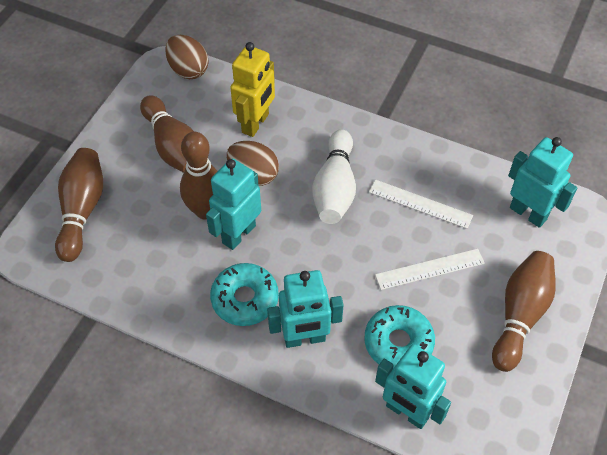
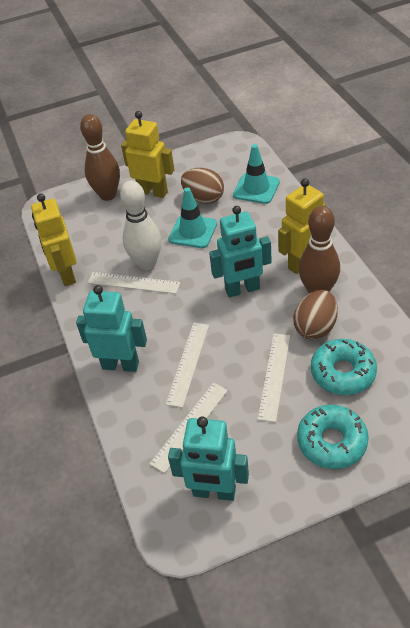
brown bowling pin: [55,148,103,262] [140,95,194,173] [180,132,218,219] [492,251,556,372] = 4 -> [80,114,120,201] [299,206,340,294] = 2
turquoise robot: [206,158,261,250] [267,270,344,348] [375,344,451,429] [508,137,577,228] = 4 -> [76,285,147,372] [168,416,249,501] [209,206,272,298] = 3
turquoise traffic cone: none = 0 -> [168,187,217,248] [233,144,280,204] = 2
white ruler: [369,179,473,229] [375,249,485,290] = 2 -> [88,272,180,294] [150,383,228,473] [166,323,209,408] [258,334,290,422] = 4
yellow robot: [230,42,275,137] = 1 -> [31,193,77,286] [121,111,174,198] [278,178,326,274] = 3

